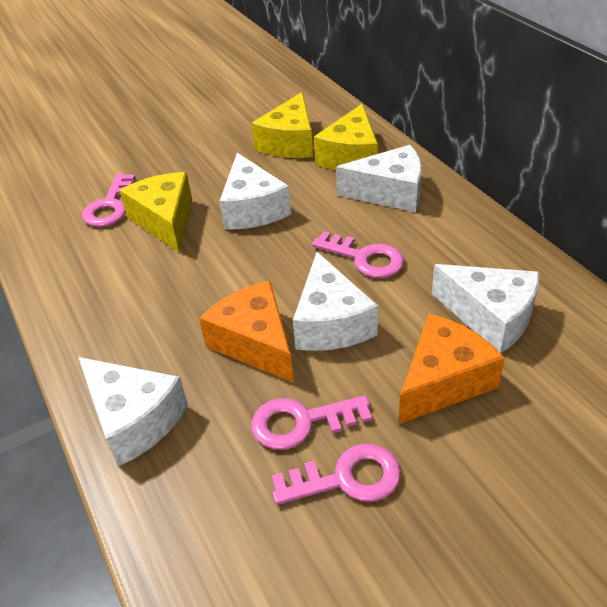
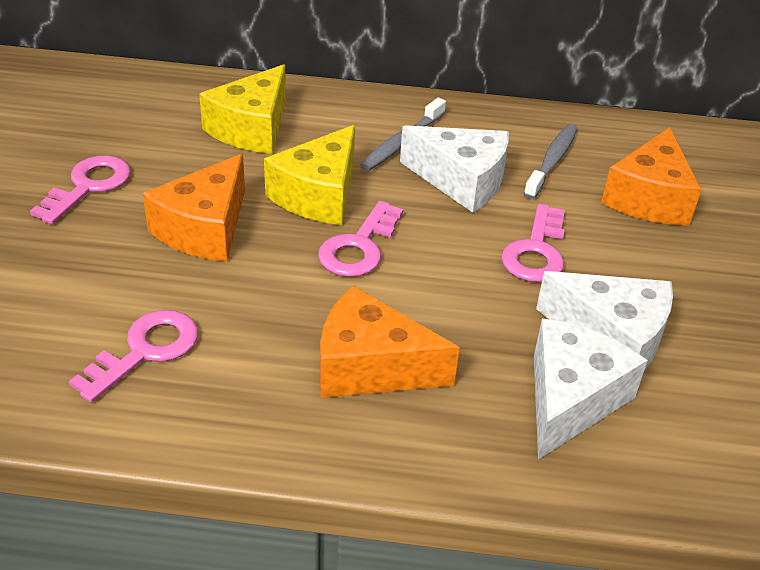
grey toothbrush: none = 0 -> [360,98,446,171] [524,124,577,199] = 2
orange cheese: [199,281,294,383] [398,314,505,424] = 2 -> [142,154,245,261] [320,286,460,398] [601,127,702,225] = 3
white cheese: [78,357,188,467] [219,153,291,230] [293,252,378,351] [336,145,422,212] [432,264,539,353] = 5 -> [400,125,509,213] [534,319,648,459] [536,271,673,371] = 3
yellow cheese: [119,172,192,252] [252,92,313,158] [314,104,378,170] = 3 -> [199,64,286,154] [264,125,355,225] = 2

